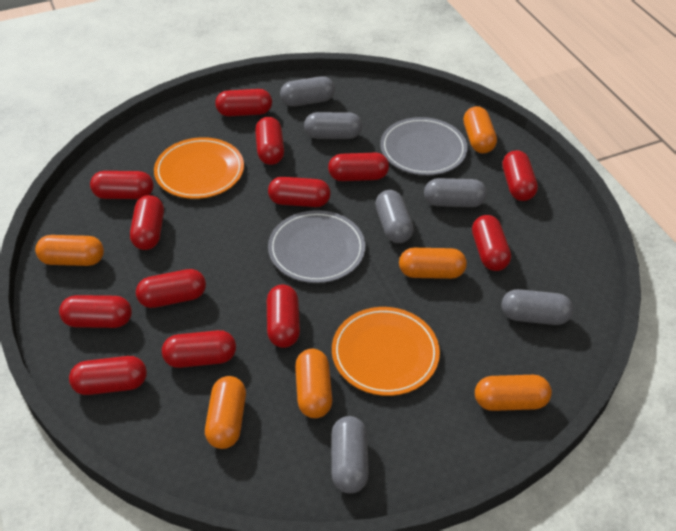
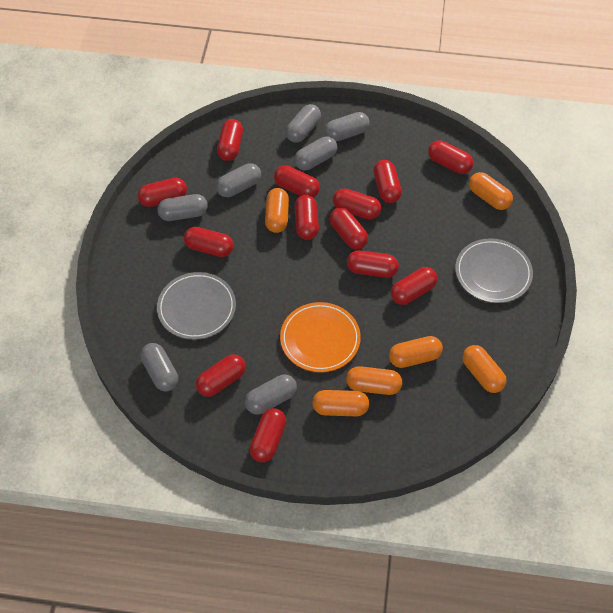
grey capsule: [280,76,335,107] [304,112,362,139] [331,416,369,493] [375,190,414,243] [424,178,487,207] [502,289,573,325] = 6 -> [140,343,178,392] [157,194,208,221] [216,163,261,197] [245,374,297,415] [286,104,321,143] [294,136,338,170] [324,112,369,142] = 7
orange plate: [154,137,244,199] [332,307,440,396] = 2 -> [280,302,361,372] = 1

